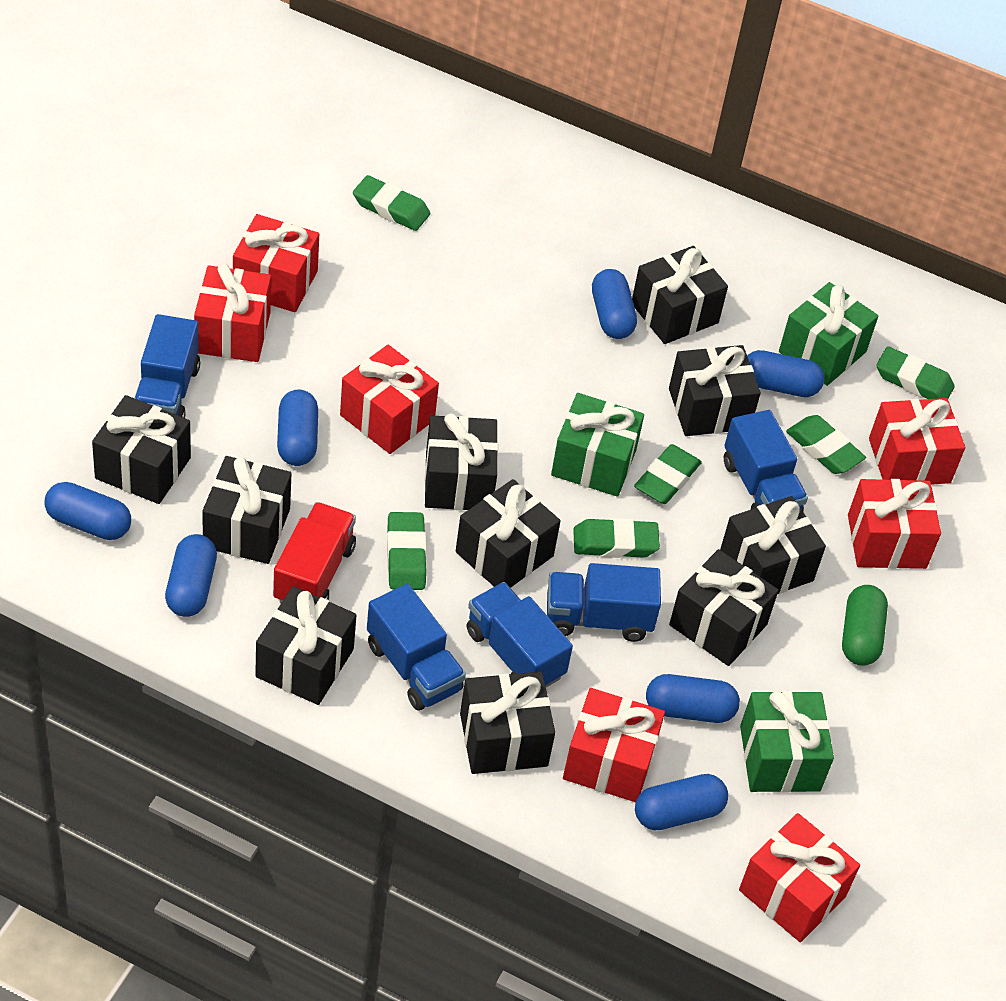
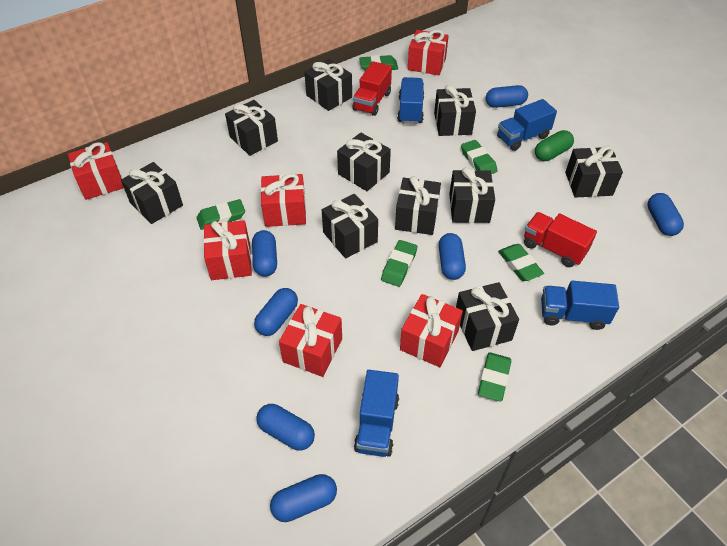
blue truck: [135,314,200,418] [367,584,466,711] [466,582,573,687] [547,563,661,642] [724,410,808,511] = 5 -> [354,370,399,457] [397,77,424,124] [497,99,557,151] [541,281,619,330] = 4
green gift: [551,393,644,497] [740,691,834,793] [779,282,878,386] = 3 -> none = 0
red gift: [194,264,271,362] [233,214,319,312] [340,345,439,454] [563,688,665,802] [739,813,860,942] [848,479,941,569] [869,398,965,485] = 7 -> [68,142,124,200] [203,220,252,280] [261,173,306,227] [279,304,342,377] [400,294,463,367] [408,30,449,75] = 6
red truck: [273,502,356,603] = 1 -> [353,61,392,116] [524,212,597,267] = 2

